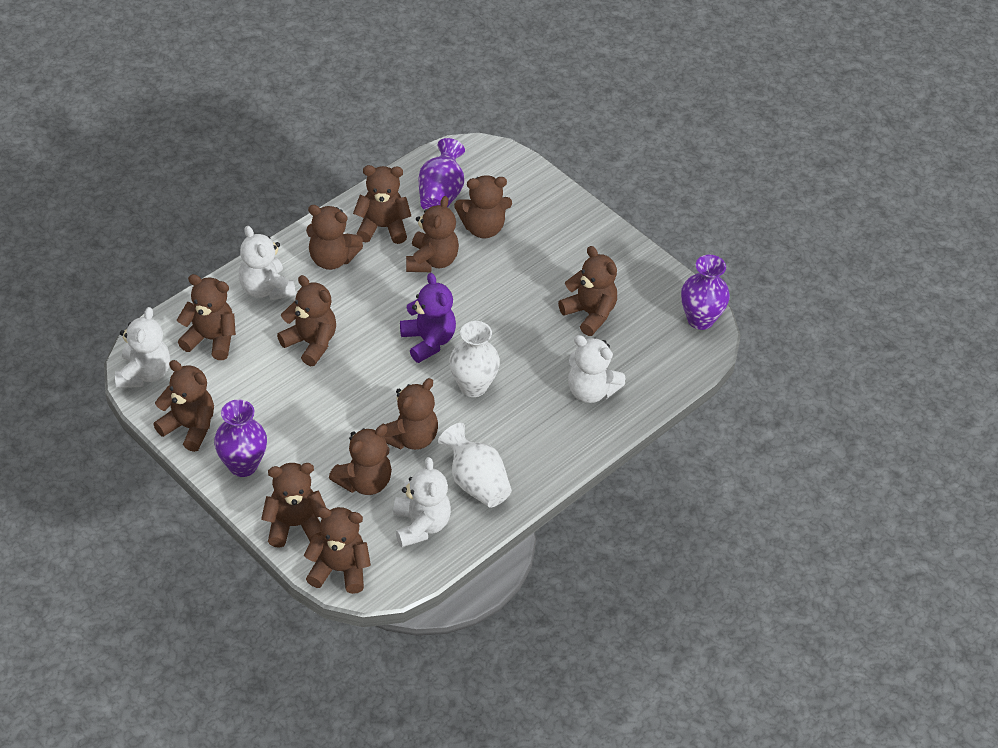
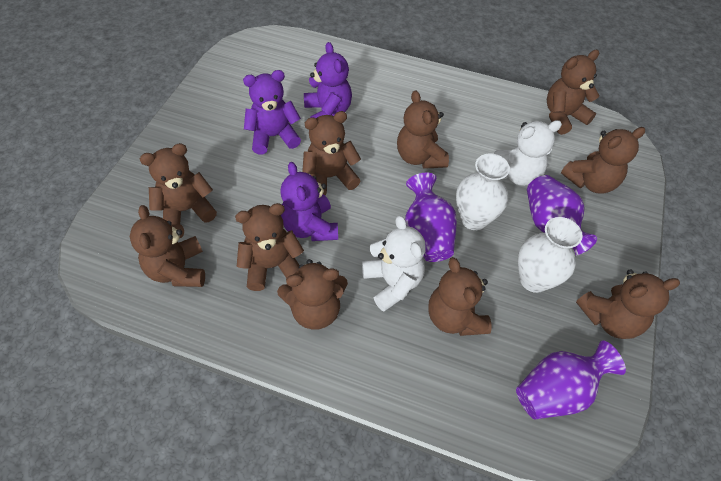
brown teddy bear: [153,360,214,452] [177,274,236,360] [261,463,326,548] [277,275,336,366] [304,507,371,594] [306,205,363,270] [329,425,392,495] [353,165,411,244] [381,378,438,450] [406,196,459,272] [454,175,512,239] [558,246,617,336] = 12 -> [130,205,205,287] [140,143,217,224] [235,203,304,291] [277,259,348,330] [302,111,361,196] [397,90,449,169] [428,257,492,336] [547,50,599,135] [561,127,645,193] [576,270,680,339] = 10
purple teddy bear: [400,273,456,363] = 1 -> [243,70,301,155] [280,162,338,241] [304,42,352,118] = 3
white teddy bear: [115,307,170,388] [239,226,296,300] [393,457,451,548] [568,335,625,403] = 4 -> [362,215,425,311] [493,120,562,186] = 2

